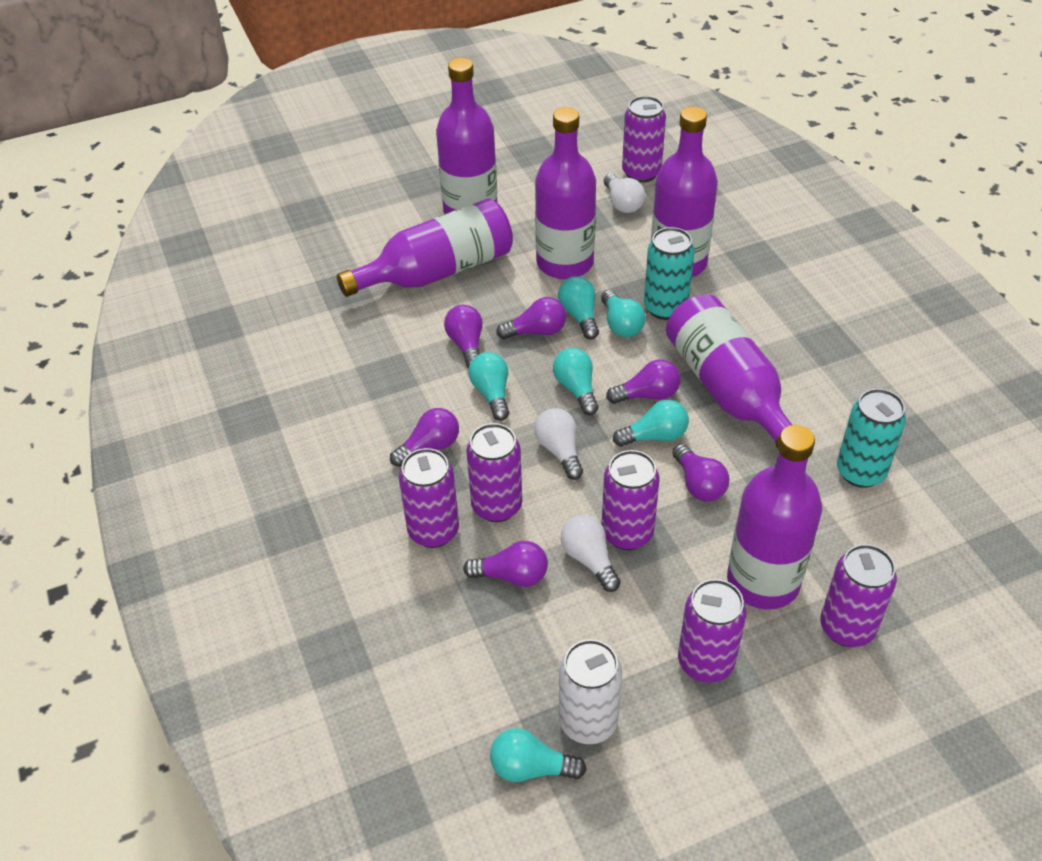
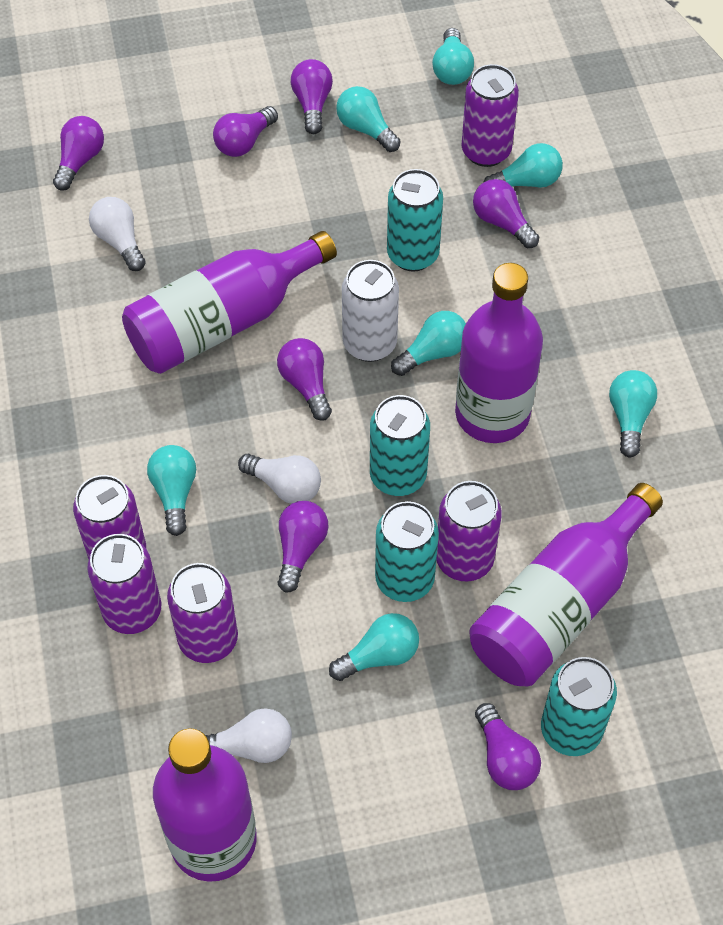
purple bottle: [337,199,513,297] [436,58,497,214] [535,107,596,279] [651,107,718,277] [666,294,792,448] [727,425,822,609] = 6 -> [122,231,337,374] [153,728,257,882] [455,263,543,443] [469,483,663,686] = 4
purple can: [399,448,459,548] [466,423,522,522] [602,450,659,550] [622,96,666,183] [678,579,747,683] [820,544,897,647] = 6 -> [73,475,146,559] [87,534,161,634] [167,563,238,663] [436,481,502,582] [462,64,519,167] = 5
purple light bulb: [390,408,459,467] [444,305,483,368] [463,541,548,587] [496,297,566,339] [606,359,680,404] [672,444,730,501] = 6 -> [53,116,104,191] [213,106,278,157] [277,338,332,421] [278,501,328,593] [291,59,333,134] [473,179,539,248] [475,703,541,790] = 7
turquoise can: [644,227,695,320] [837,389,906,488] = 2 -> [370,395,430,496] [375,501,439,602] [387,169,443,271] [541,657,617,756] = 4
turquoise light bulb: [468,352,509,421] [490,728,586,782] [553,348,599,415] [558,276,599,339] [601,290,646,337] [613,400,689,447] = 6 -> [147,445,196,536] [329,613,419,681] [336,86,401,152] [391,311,466,376] [432,28,474,85] [484,143,563,188] [609,370,657,458] = 7

